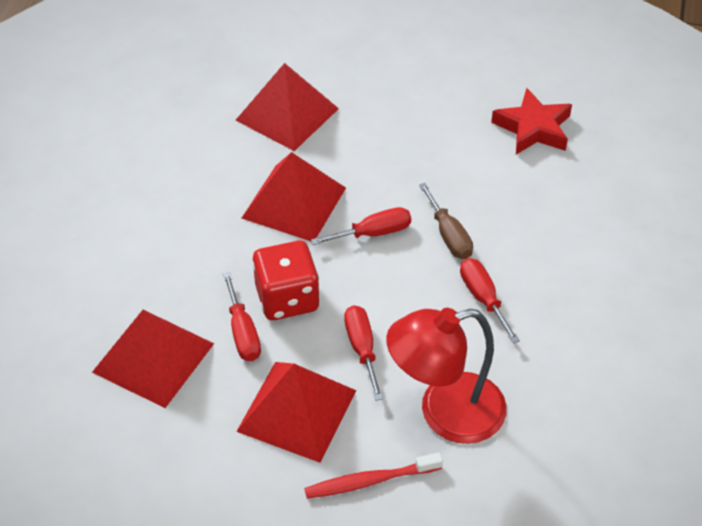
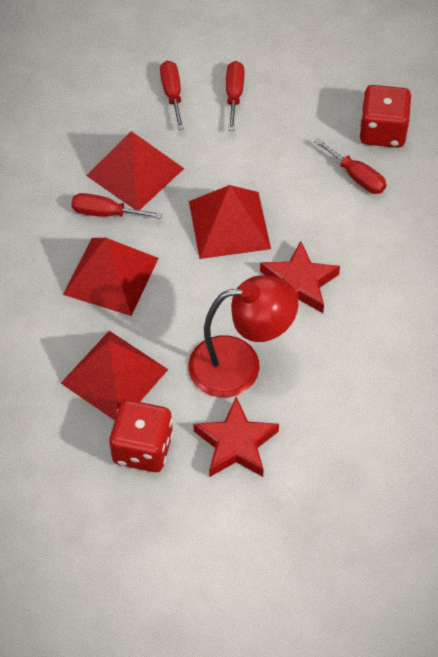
brown screwdriver: [419,183,473,259] = 1 -> none = 0
red dice: [252,241,320,320] = 1 -> [109,400,173,472] [359,85,412,148] = 2
red star: [491,88,572,155] = 1 -> [193,397,279,477] [260,241,340,313] = 2
red toothbrush: [304,452,443,499] = 1 -> none = 0

